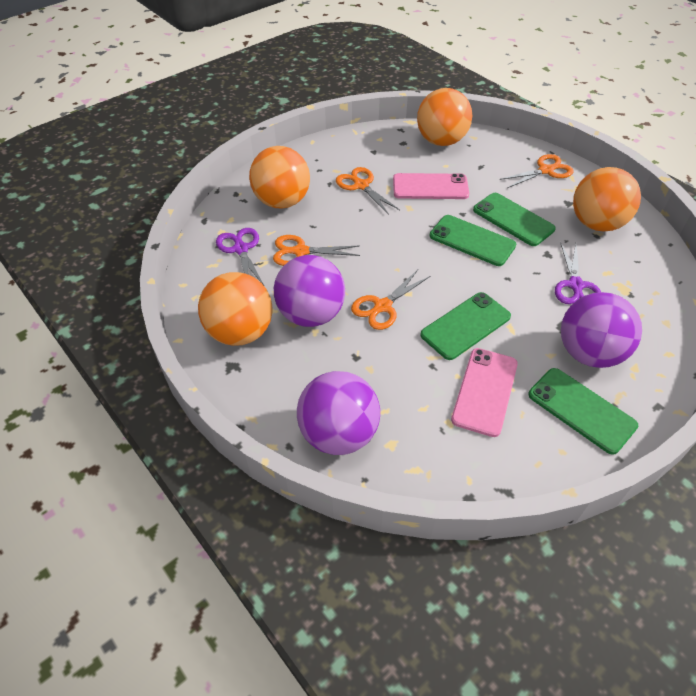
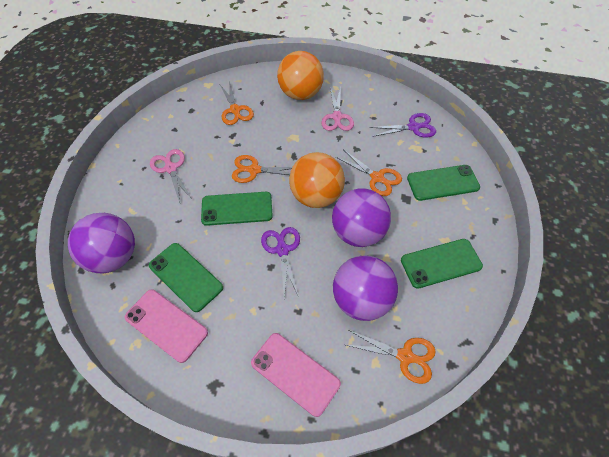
orange ball: [198,272,272,346] [249,146,310,209] [417,88,472,146] [573,167,641,231] = 4 -> [277,51,324,100] [289,152,345,208] = 2
pink scissors: none = 0 -> [150,149,192,203] [321,87,354,131] = 2

